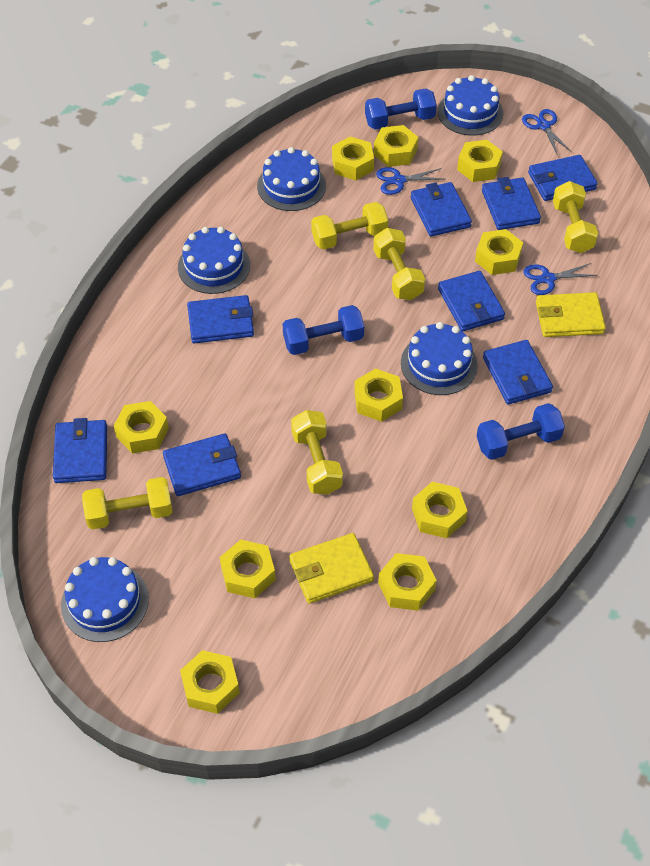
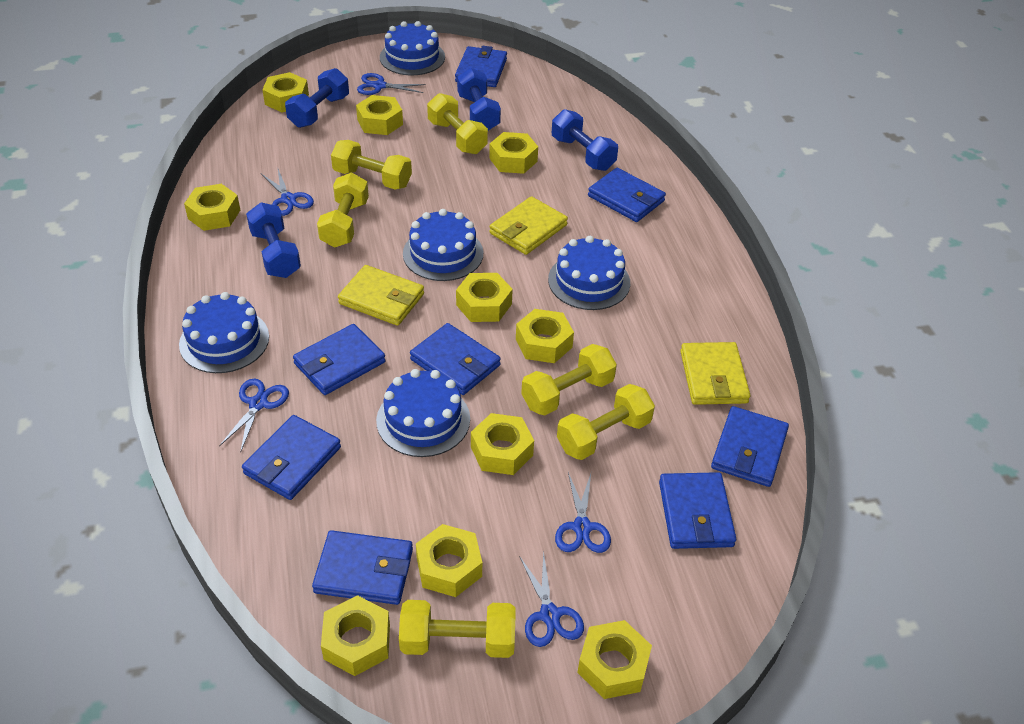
blue dumbbell: [283,305,364,355] [365,88,437,130] [477,403,565,460] = 3 -> [246,202,301,278] [285,68,349,128] [457,68,501,130] [552,109,618,171] = 4
blue scissors: [376,167,443,195] [522,109,572,156] [523,263,598,295] = 3 -> [219,379,289,453] [261,169,314,216] [357,73,426,95] [519,550,584,647] [555,472,611,553] = 5
yellow dumbbell: [82,477,173,530] [291,410,343,495] [311,202,388,250] [373,228,425,300] [553,181,598,253] = 5 -> [317,173,369,248] [331,140,412,190] [399,600,515,658] [427,93,488,154] [521,344,617,415] [557,384,655,460] = 6
yellow wallet: [289,533,374,604] [536,292,606,337] = 2 -> [338,265,424,326] [489,196,568,255] [680,342,750,405] = 3

